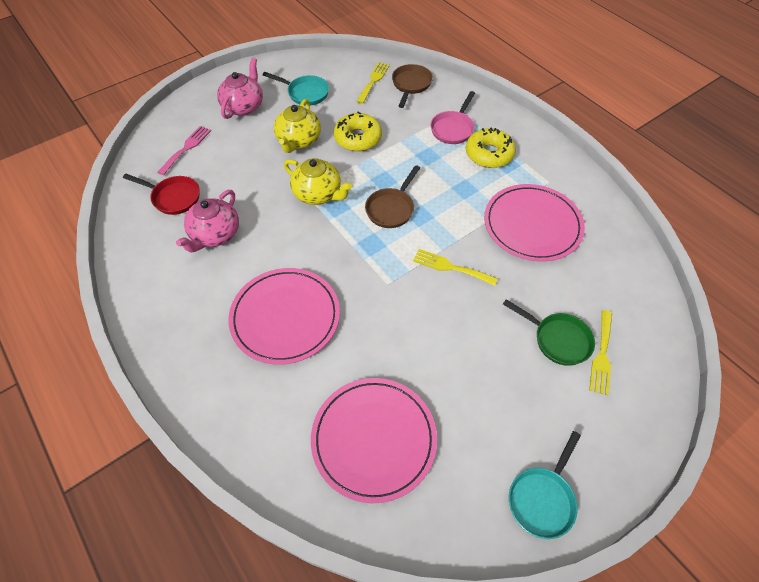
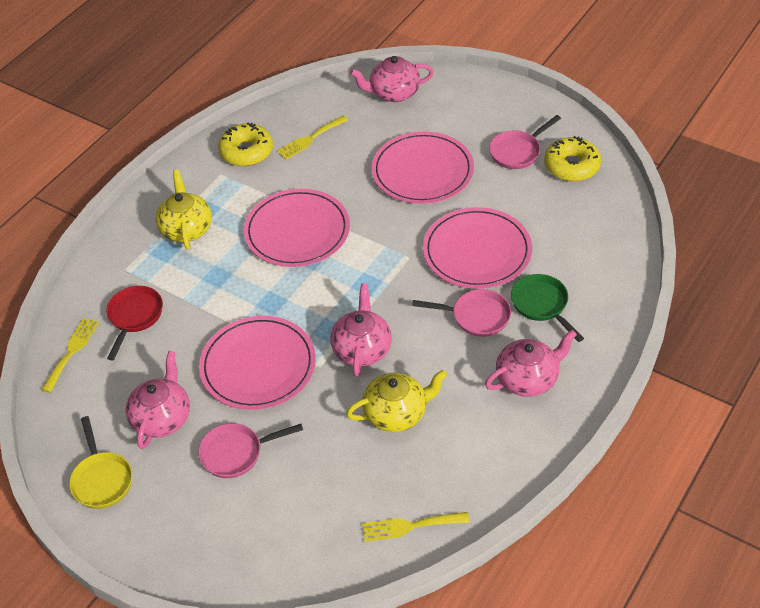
brown pan: [365,165,420,228] [392,64,433,108] = 2 -> none = 0
pink fork: [157,126,211,175] = 1 -> none = 0
pink pan: [430,91,475,144] = 1 -> [198,423,303,478] [412,289,511,337] [489,115,561,169] = 3
pink plate: [228,268,340,365] [311,378,437,503] [484,184,585,262] = 3 -> [199,316,316,410] [244,189,350,267] [371,131,474,204] [423,207,532,289] = 4
pink teapot: [176,190,239,253] [217,58,263,119] = 2 -> [126,351,190,449] [330,284,392,377] [350,56,434,102] [485,330,577,397] = 4
turquoise pan: [262,72,329,106] [509,431,581,539] = 2 -> none = 0
yellow pan: none = 0 -> [69,416,132,509] = 1

